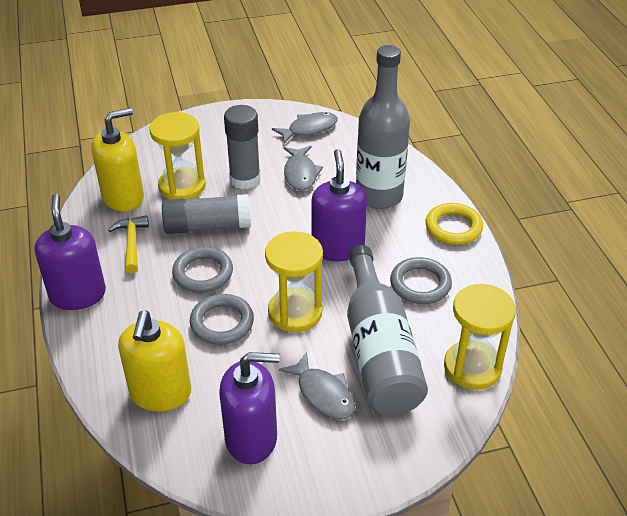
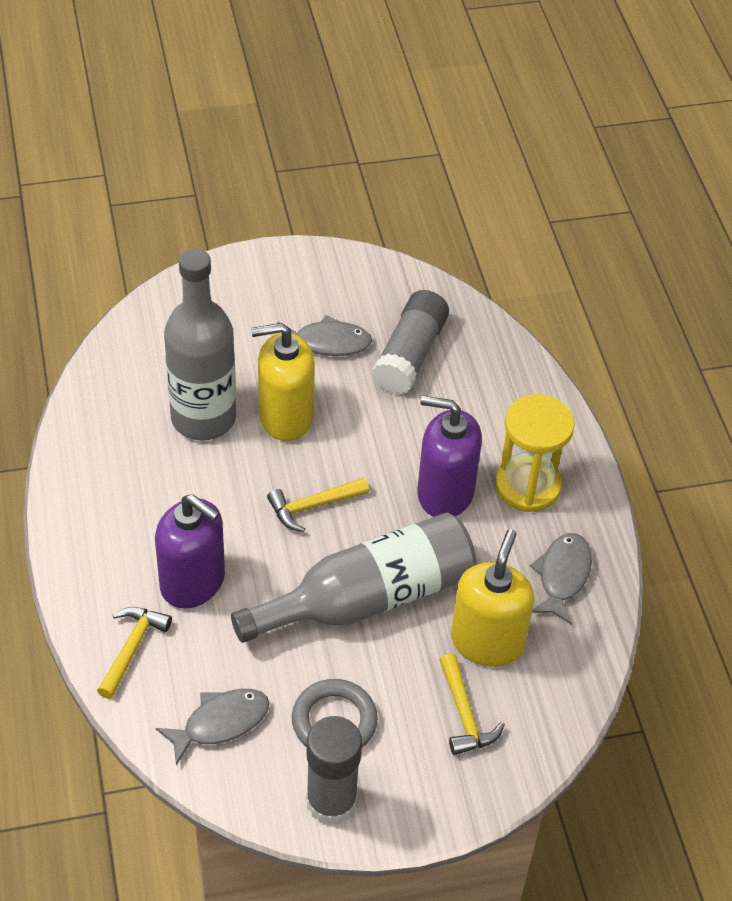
grey ring: [172,247,233,293] [190,294,254,345] [390,257,452,304] = 3 -> [292,679,378,748] = 1
purple soap dispenser: [34,194,106,310] [219,352,280,464] [311,149,367,261] = 3 -> [155,494,225,609] [417,396,482,517] = 2
yellow hammer: [108,215,149,273] = 1 -> [97,607,172,699] [267,477,369,532] [440,653,505,755] = 3
yellow hourglass: [149,112,205,200] [265,231,323,332] [444,284,516,390] = 3 -> [495,394,575,512] = 1
yellow ring: [426,203,483,245] = 1 -> none = 0

